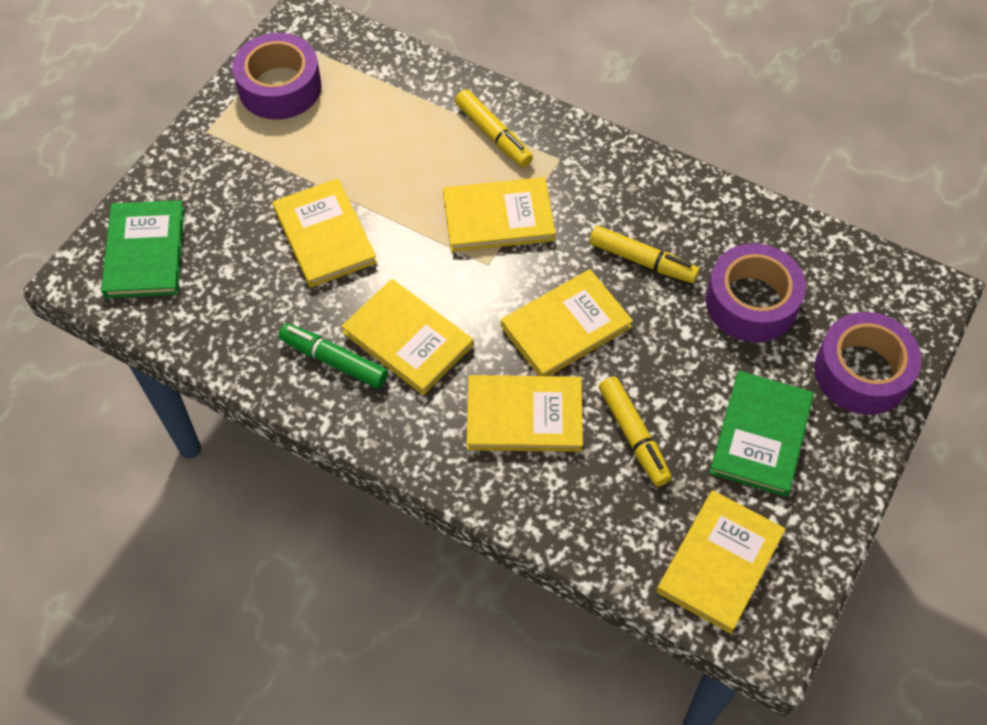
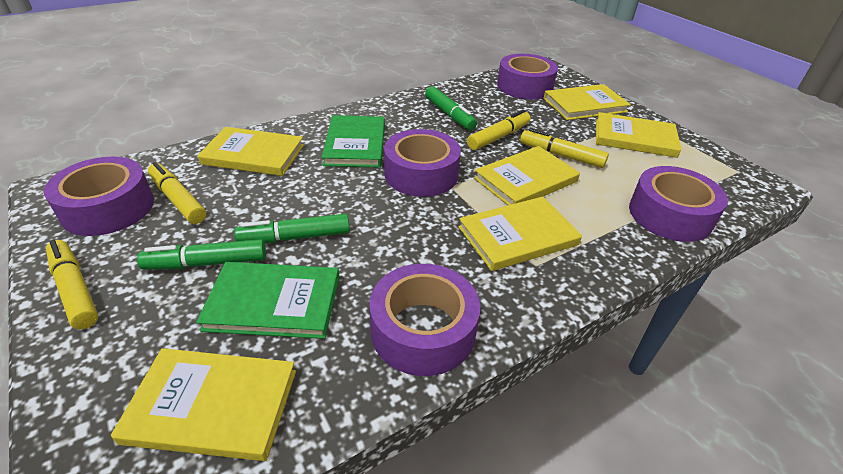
green marker: [279,323,388,388] = 1 -> [137,239,266,270] [234,214,350,243] [425,86,477,130] = 3
purple tape: [233,33,321,120] [706,243,806,342] [814,312,921,415] = 3 -> [44,157,154,236] [370,264,480,376] [384,129,461,197] [497,54,558,100] [629,166,728,242] = 5
yellow marker: [455,90,533,167] [589,226,700,283] [599,376,672,487] = 3 -> [46,240,98,329] [148,162,206,224] [467,110,531,150] [520,128,609,168] = 4

